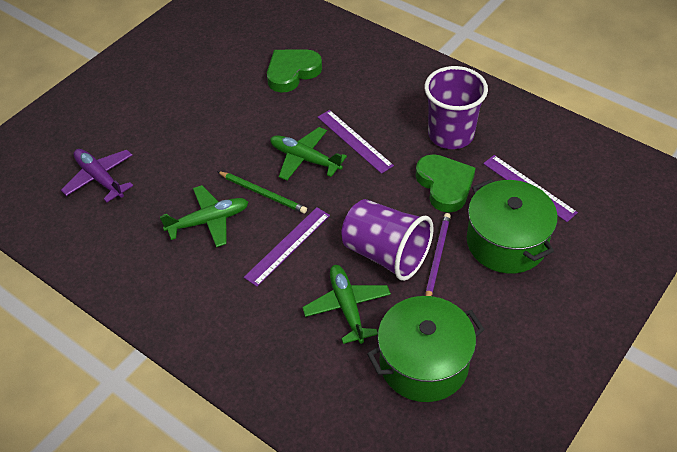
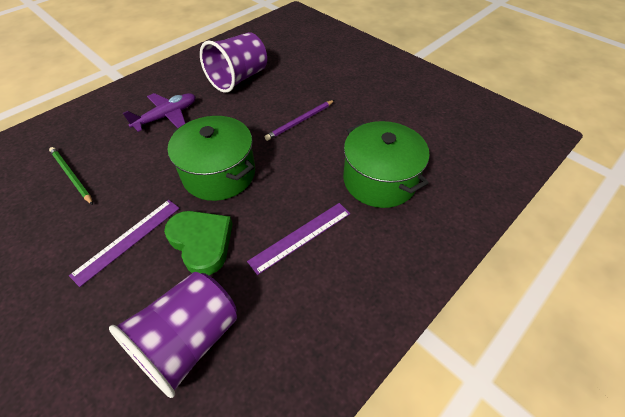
green heart: [267,50,322,93] [416,154,475,212] = 2 -> [164,211,233,275] = 1
green plane: [160,185,248,247] [270,127,347,181] [302,265,391,344] = 3 -> none = 0
purple ruler: [244,207,330,287] [317,110,394,174] [483,155,578,222] = 3 -> [69,200,180,287] [247,203,350,275] = 2

